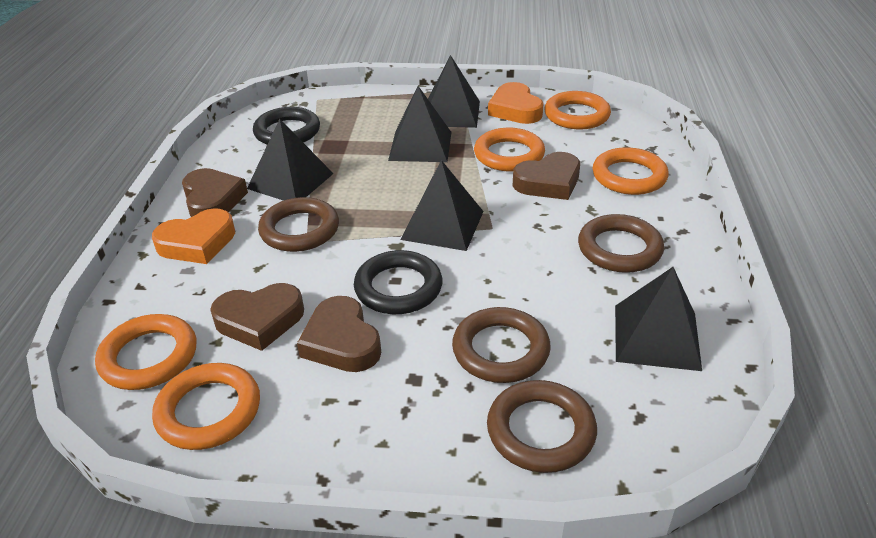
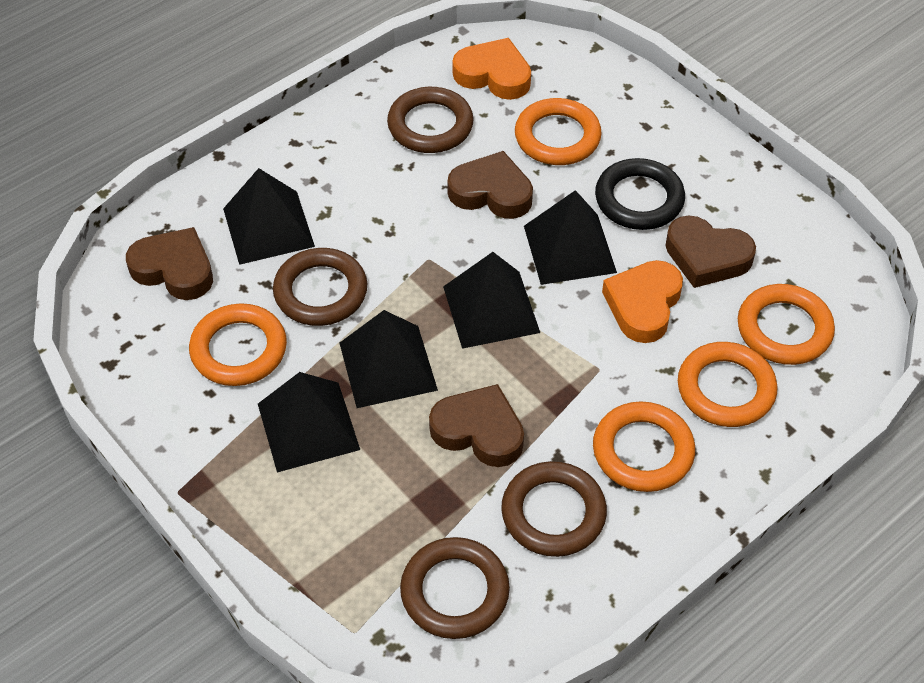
black ring: [253,107,320,145] [354,250,442,314] = 2 -> [595,158,685,230] = 1

